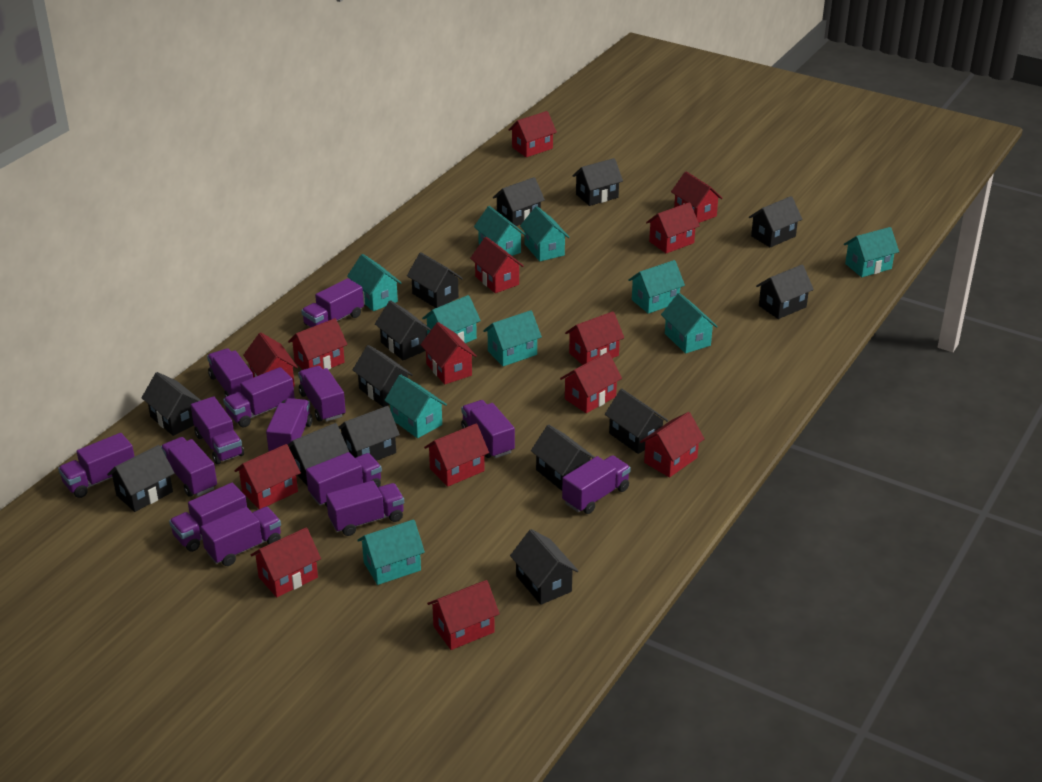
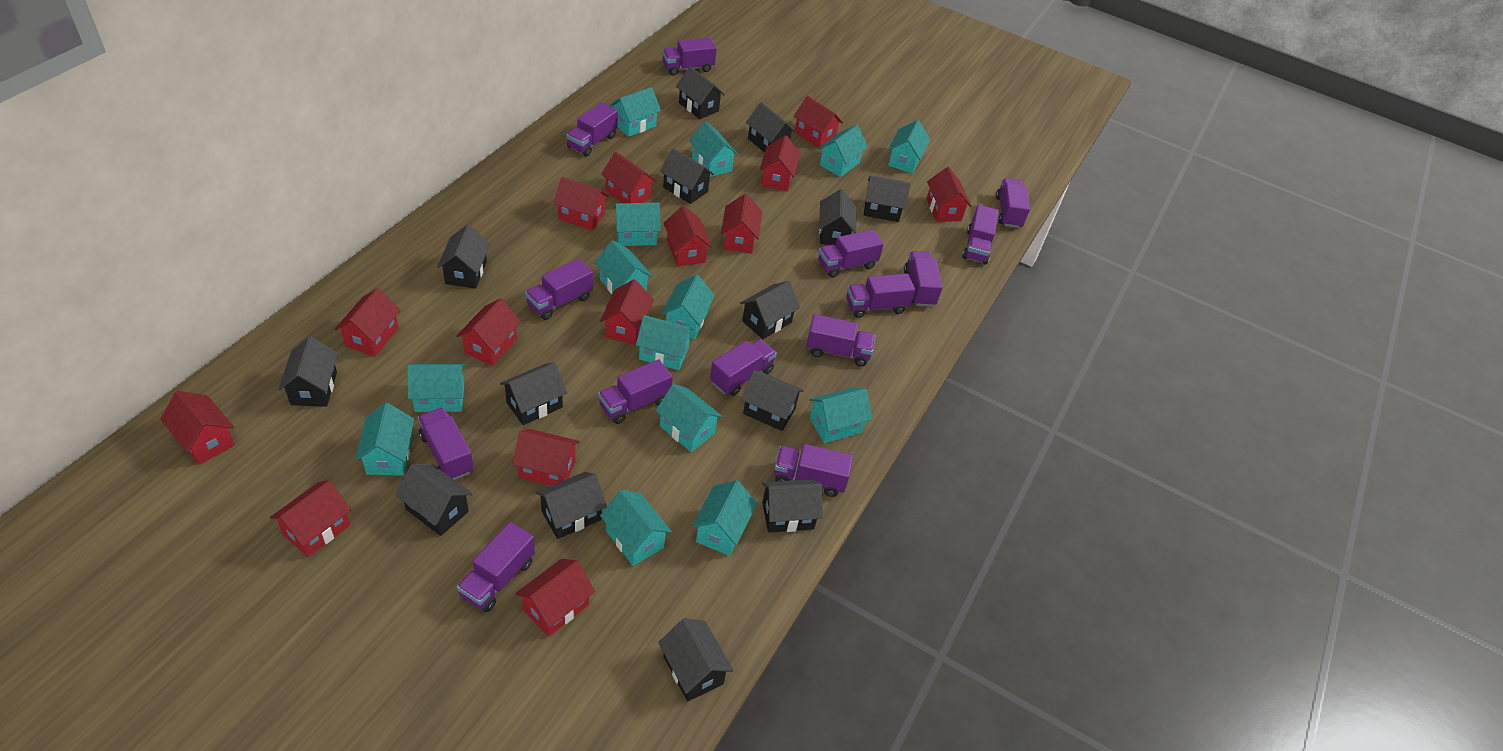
turquoise house: [347,254,401,311] [357,519,425,585] [384,374,447,438] [422,295,481,343] [474,206,526,256] [483,310,542,366] [520,206,570,261] [628,260,685,314] [661,293,718,354] [844,227,899,277] = 10 -> [355,403,415,476] [407,364,465,412] [595,240,652,294] [600,490,672,566] [610,87,661,137] [613,203,661,246] [636,315,694,370] [656,384,723,452] [661,275,715,339] [689,122,739,177] [692,480,757,556] [809,388,872,443] [819,125,868,177] [888,120,930,174] = 14

